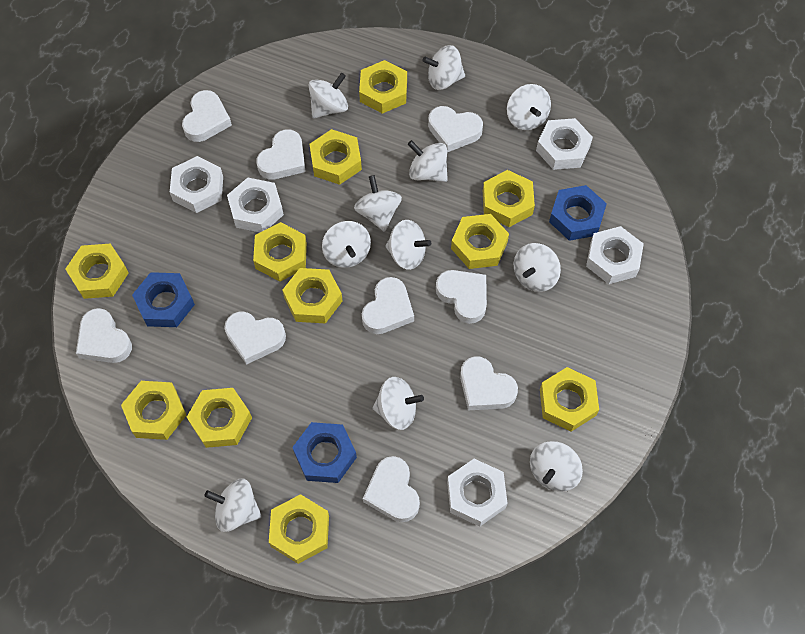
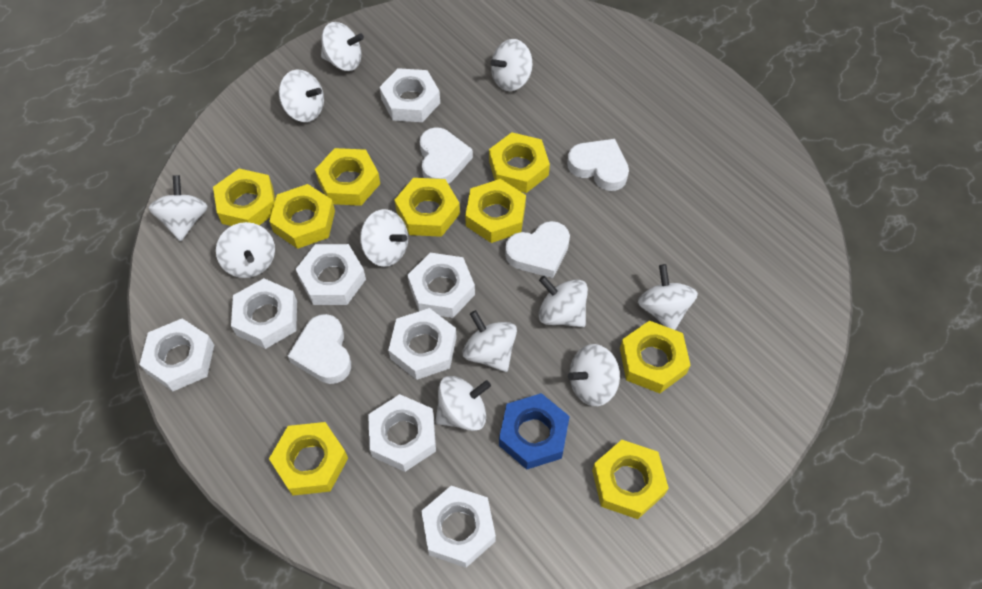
blue nut: [132,272,195,327] [292,422,357,483] [549,185,607,241] = 3 -> [499,393,570,469] = 1
white heart: [76,308,132,363] [182,90,232,142] [224,312,286,365] [256,129,306,180] [362,277,414,334] [363,456,420,522] [428,106,483,152] [436,270,487,324] [460,356,518,410] = 9 -> [288,314,351,384] [420,127,473,184] [505,221,570,278] [567,139,629,191] = 4
white nut: [170,156,223,213] [227,178,284,232] [447,459,508,526] [536,118,593,170] [586,226,644,284] = 5 -> [139,319,214,391] [231,278,297,349] [296,244,366,305] [368,394,436,472] [379,68,440,122] [388,308,457,380] [408,253,475,318] [421,486,496,568] = 8
yellow nut: [65,244,129,299] [121,381,187,440] [187,388,252,448] [253,222,307,281] [269,494,329,564] [282,268,343,323] [310,129,362,185] [359,60,407,114] [451,214,509,269] [483,170,535,227] [540,367,599,432] = 11 -> [213,169,275,226] [269,184,335,249] [269,422,348,496] [315,148,380,206] [394,178,460,237] [465,179,526,243] [489,132,550,193] [592,440,669,519] [620,321,691,393] = 9

